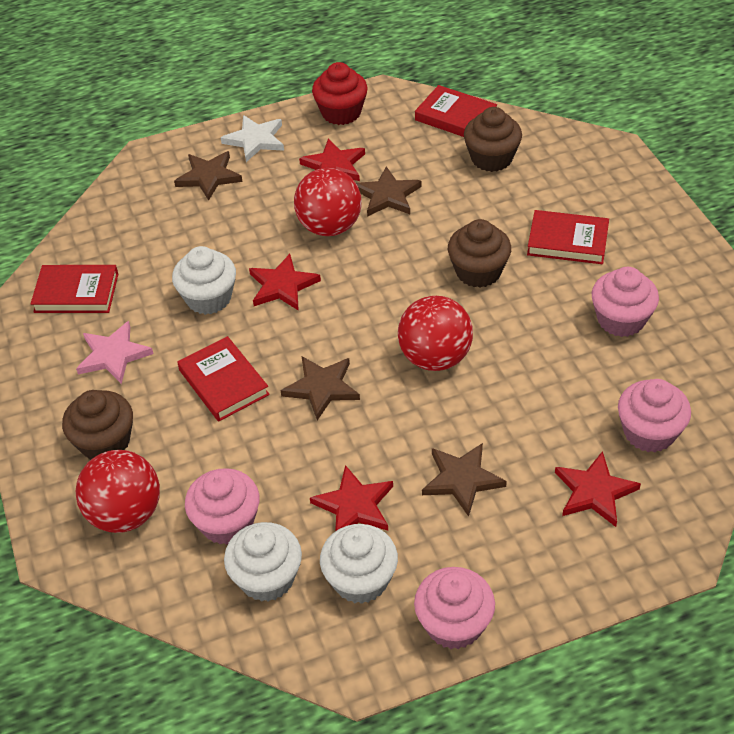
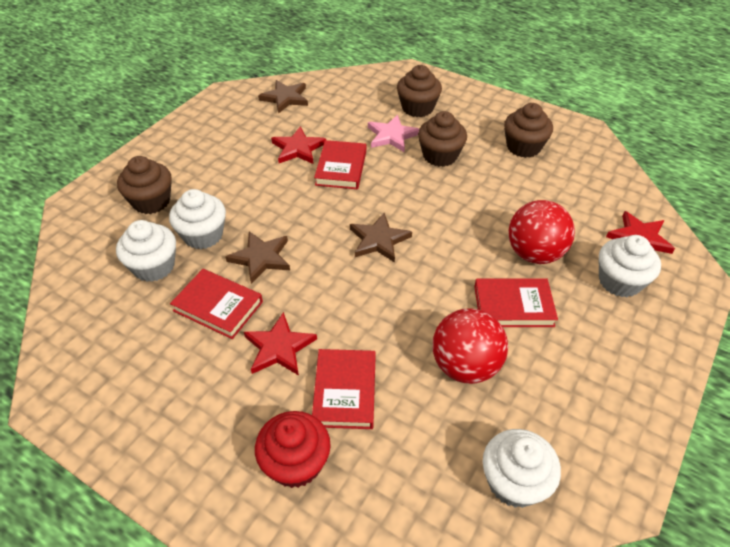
brown cupcake: [62,390,133,460] [448,219,511,288] [464,107,522,172] = 3 -> [117,156,172,214] [397,65,442,117] [418,111,467,167] [504,103,553,158] = 4
brown star: [174,151,243,201] [281,356,360,420] [356,166,421,217] [422,443,507,517] = 4 -> [225,231,290,284] [258,80,308,114] [350,213,412,263] = 3
pink cupcake: [185,468,260,545] [414,567,495,649] [592,267,659,337] [618,379,691,452] = 4 -> none = 0
red ball: [76,450,160,533] [294,168,362,236] [398,296,473,371] = 3 -> [433,308,508,384] [508,200,575,264] = 2
red star: [249,254,321,311] [299,138,365,181] [310,465,393,531] [555,451,641,527] = 4 -> [244,312,317,375] [271,126,326,164] [606,211,675,254] = 3
white cupcake: [172,246,236,315] [224,522,302,602] [320,524,398,604] = 3 -> [116,220,176,282] [169,189,226,249] [483,429,561,508] [599,235,661,297] = 4
white star: [221,115,284,162] = 1 -> none = 0

